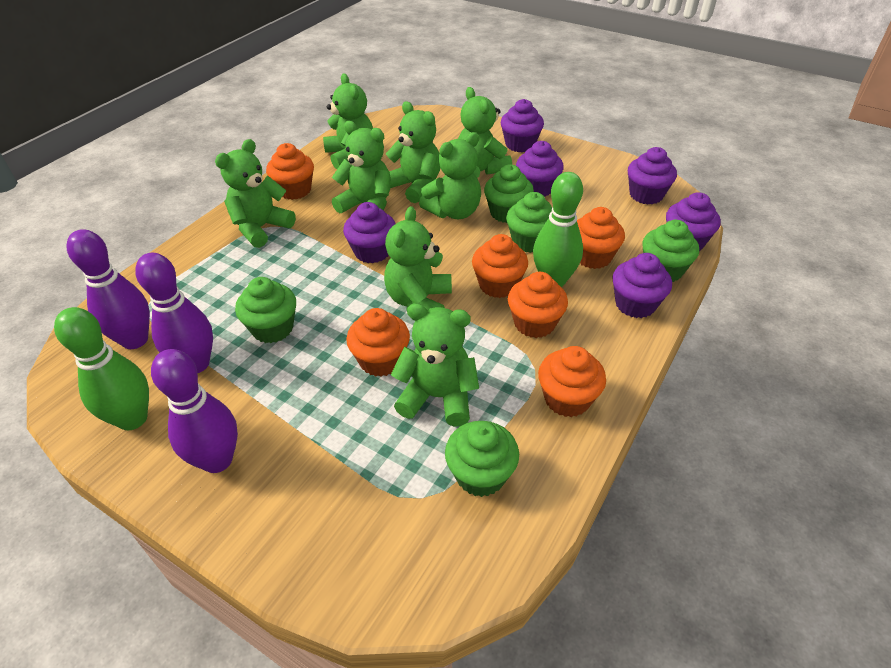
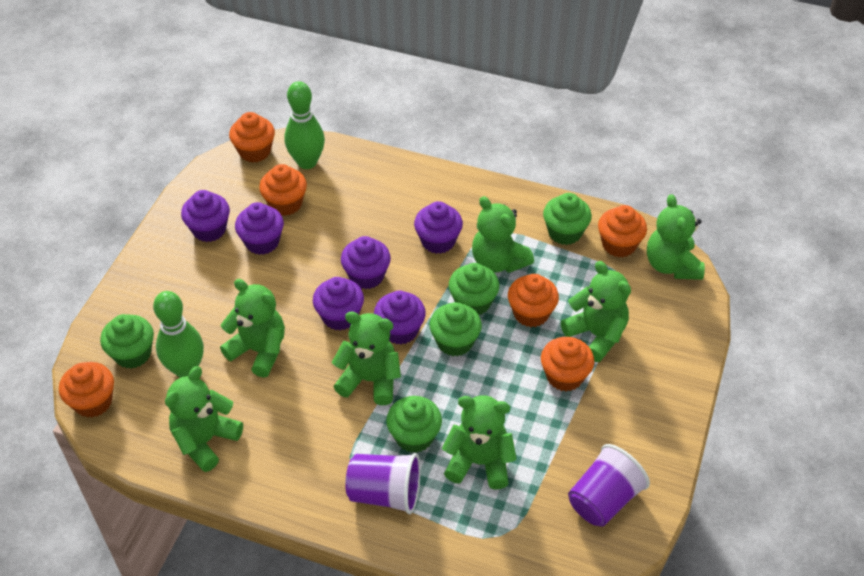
green teddy bear: [215,139,296,248] [323,73,373,169] [332,121,391,213] [384,206,452,310] [386,101,440,203] [391,303,479,427] [419,132,481,219] [458,87,512,175] = 8 -> [165,366,243,472] [220,279,285,378] [332,312,401,405] [442,395,516,490] [472,196,534,273] [561,261,631,362] [647,194,705,280] = 7
purple bowling pin: [66,229,150,349] [135,253,213,373] [151,349,238,473] = 3 -> none = 0
purple cup: none = 0 -> [345,453,421,514] [568,444,650,527] = 2

